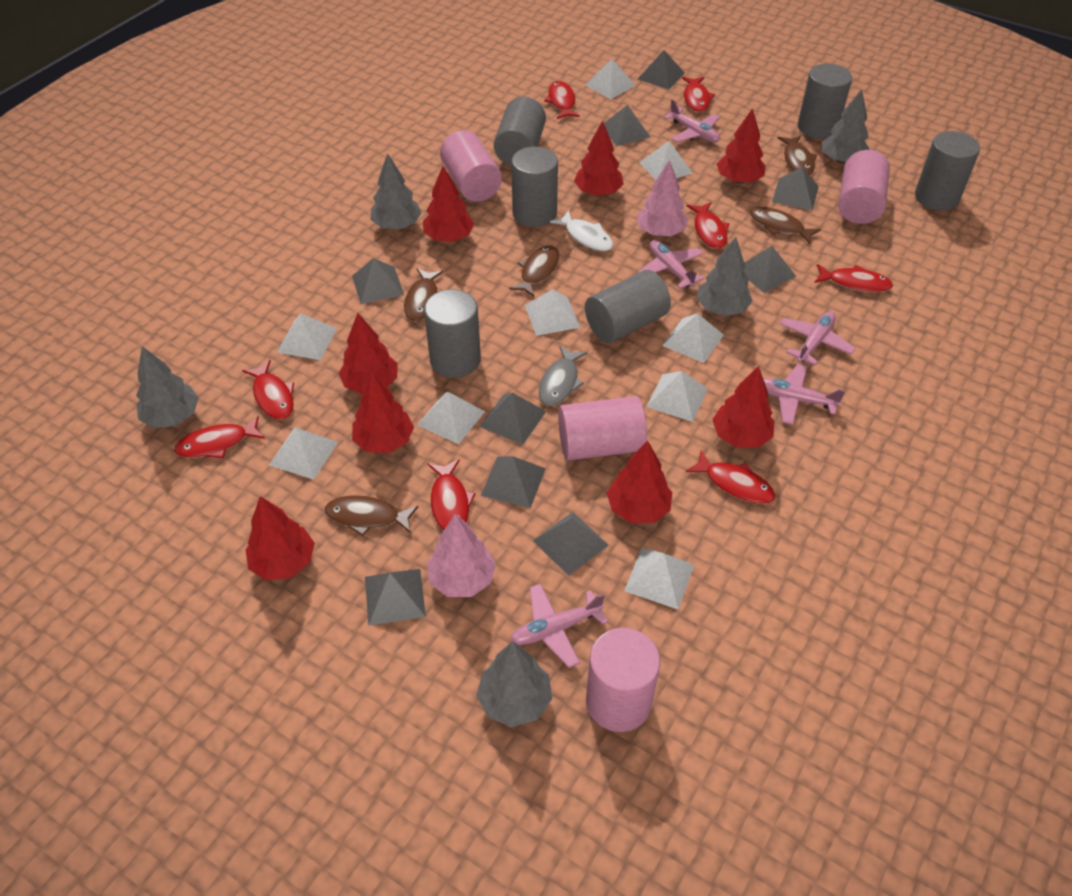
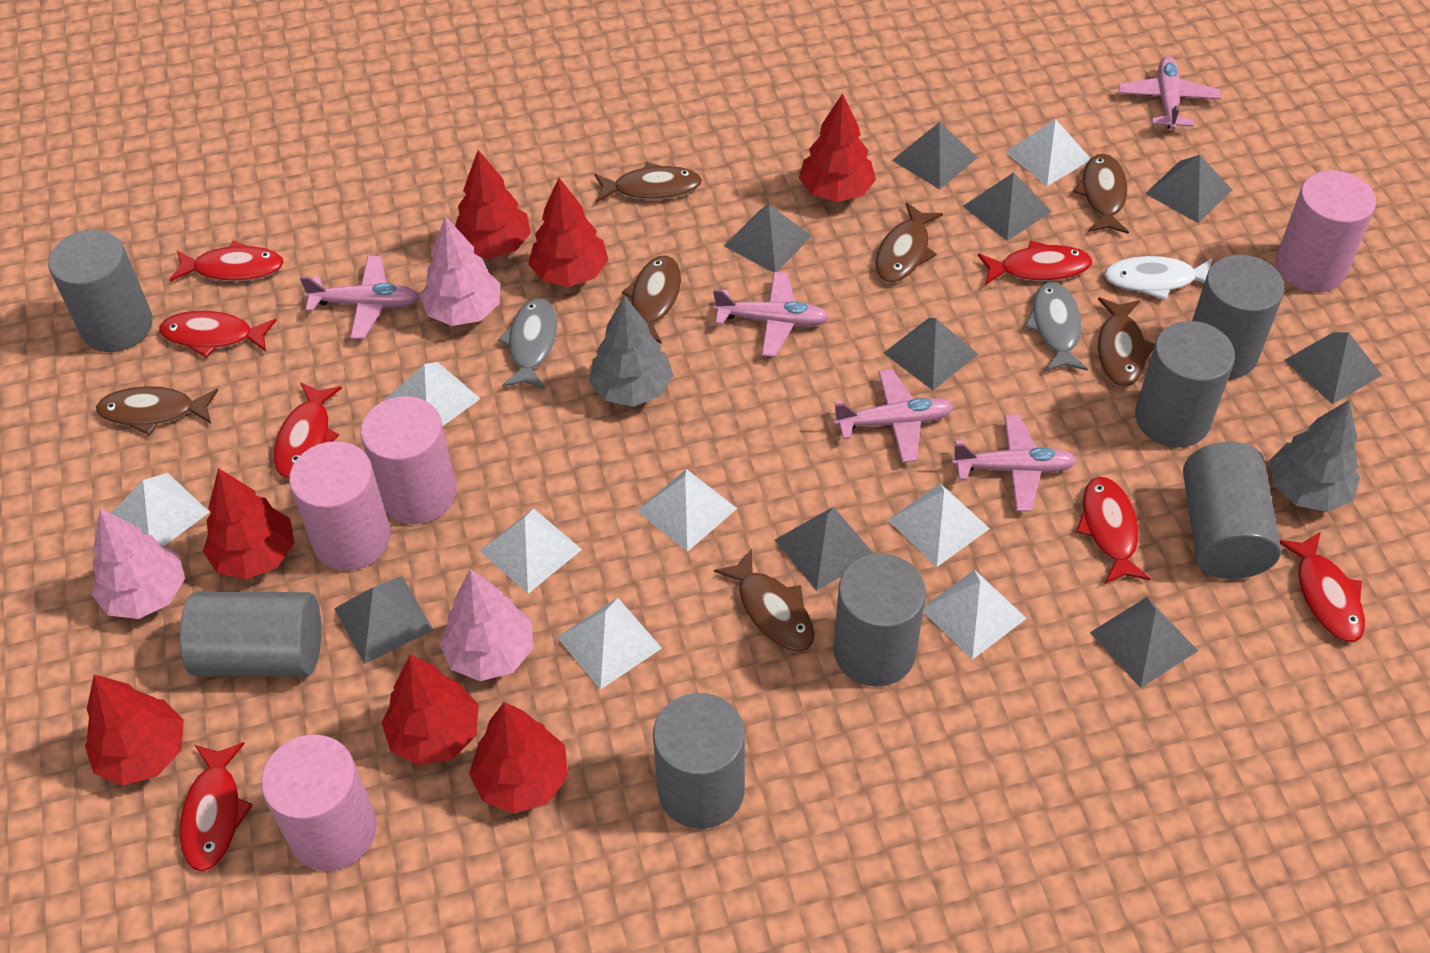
brown fish: [325,496,419,537] [404,268,443,322] [509,245,559,297] [750,207,821,244] [778,136,817,175] = 5 -> [96,386,218,435] [594,162,702,203] [622,256,681,344] [714,549,815,652] [875,202,943,282] [1073,154,1129,234] [1098,297,1155,387] = 7
grey cylinder: [424,289,481,378] [494,97,546,166] [511,147,558,227] [585,270,671,343] [798,64,852,139] [915,131,980,210] = 6 -> [48,230,153,352] [180,592,321,677] [653,693,745,829] [833,554,926,687] [1135,321,1235,448] [1183,442,1281,579] [1192,255,1284,379] = 7
grey fish: [539,345,587,406] = 1 -> [498,298,557,389] [1024,282,1088,372] = 2
grey tree: [136,346,199,428] [370,153,422,229] [476,641,552,727] [697,237,753,316] [822,89,870,164] = 5 -> [589,296,673,406] [1269,400,1360,512] = 2
pink tree: [427,514,496,597] [637,160,688,236] = 2 -> [92,508,185,619] [420,216,501,326] [439,569,533,681] = 3
red fish: [174,416,265,459] [242,360,294,420] [428,459,476,530] [544,81,580,119] [682,77,715,112] [686,450,775,504] [687,202,730,249] [814,264,893,292] = 8 -> [159,311,277,358] [170,241,284,281] [179,742,253,872] [273,382,342,478] [978,240,1092,285] [1076,477,1151,584] [1279,532,1365,642] = 7
red tree: [246,496,315,580] [339,313,398,394] [352,371,414,453] [423,166,474,242] [574,120,624,196] [607,440,672,523] [712,366,775,448] [717,108,766,184] = 8 -> [85,674,184,786] [203,468,294,580] [382,655,479,766] [455,150,531,259] [469,702,568,814] [528,178,609,287] [799,93,876,202] = 7
white pyramid: [269,428,338,480] [277,313,337,360] [417,392,485,444] [525,289,580,336] [585,59,636,99] [625,548,694,609] [639,141,692,180] [646,371,708,422] [662,313,724,363] = 9 -> [111,473,210,546] [385,362,481,426] [480,508,582,594] [557,598,662,690] [636,469,737,552] [888,483,990,567] [923,569,1027,660] [1005,119,1091,186] = 8

